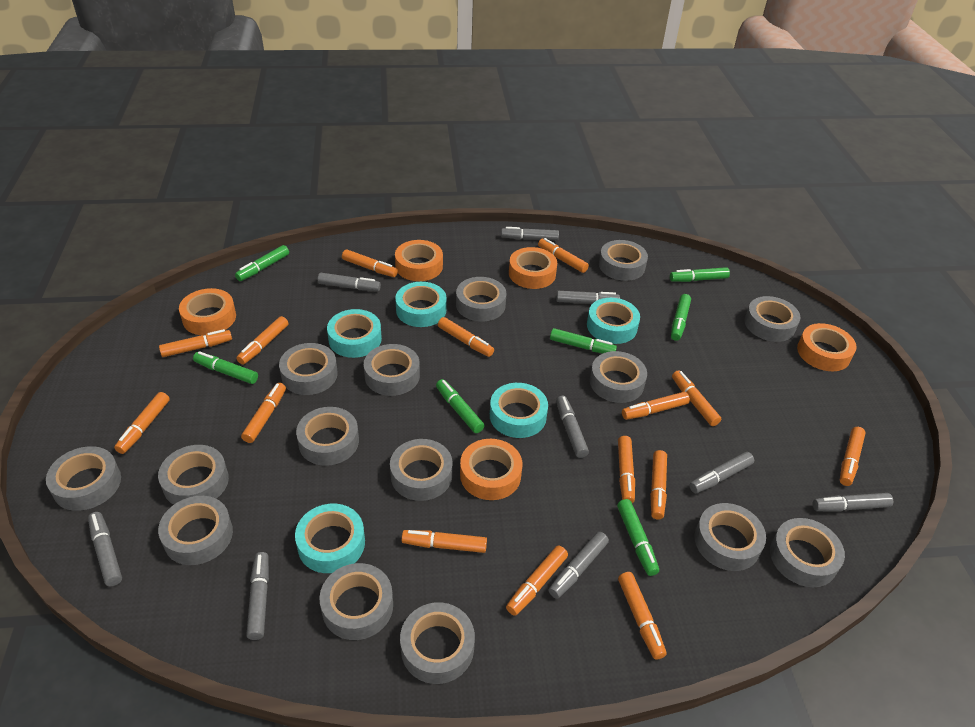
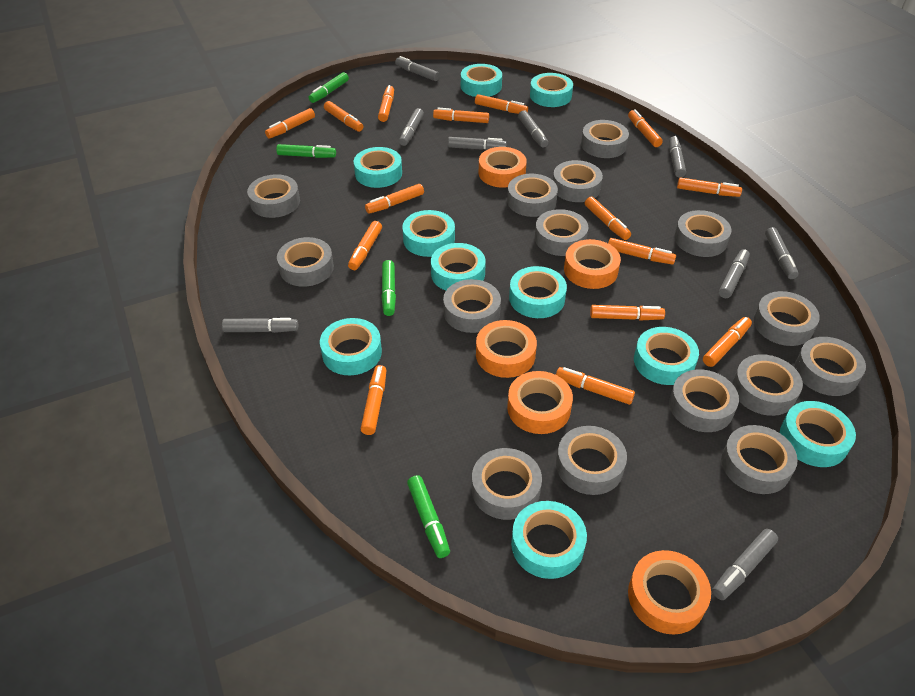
green marker: [193,351,258,384] [235,245,289,281] [436,379,484,433] [550,328,617,353] [617,499,659,576] [670,267,730,282] [671,294,691,341] = 7 -> [276,144,336,158] [309,72,349,103] [381,260,396,316] [407,475,450,558] = 4
turquoise tape: [295,504,365,573] [327,309,382,358] [395,282,447,327] [490,383,548,438] [587,298,640,344] = 5 -> [320,318,382,375] [354,147,402,188] [402,210,455,257] [431,243,486,291] [461,64,502,97] [509,266,567,318] [511,501,587,579] [530,73,573,107] [634,327,699,385] [780,401,856,467] = 10

